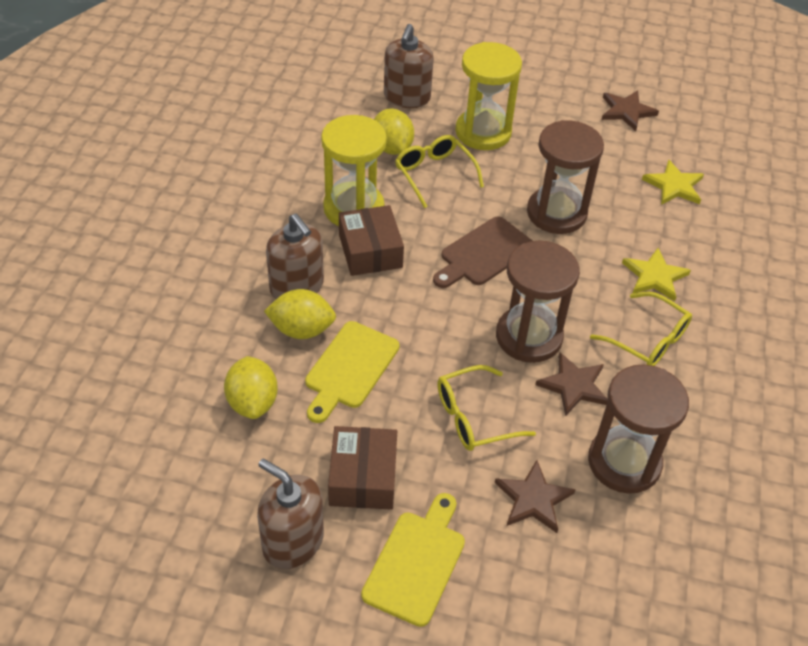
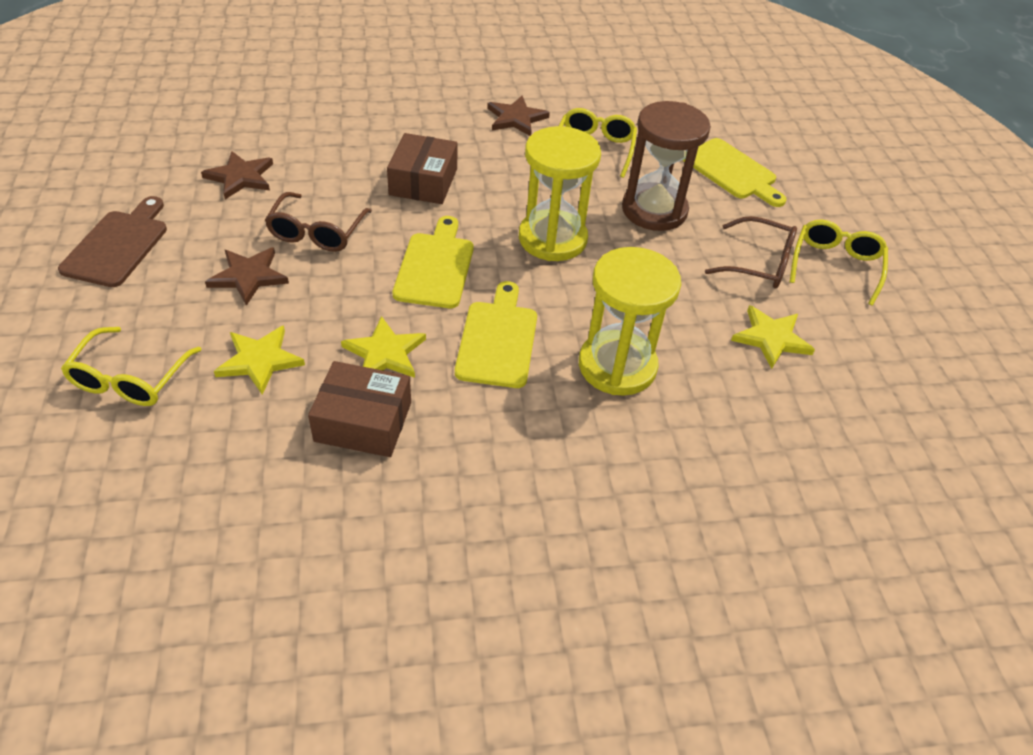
brown glasses: none = 0 -> [265,192,372,252] [705,216,797,288] = 2
brown hourglass: [496,241,580,363] [527,120,604,234] [588,364,689,494] = 3 -> [622,101,711,231] = 1
brown soap dispenser: [257,459,324,569] [266,214,324,299] [384,24,434,108] = 3 -> none = 0
yellow cutting board: [305,321,399,423] [361,493,465,627] = 2 -> [393,216,474,308] [455,281,537,388] [683,138,787,207] = 3
yellow lemon: [224,356,278,419] [264,289,336,339] [374,109,414,155] = 3 -> none = 0
yellow star: [622,248,691,301] [642,160,704,205] = 2 -> [214,325,305,395] [341,316,426,378] [731,305,815,369] = 3

